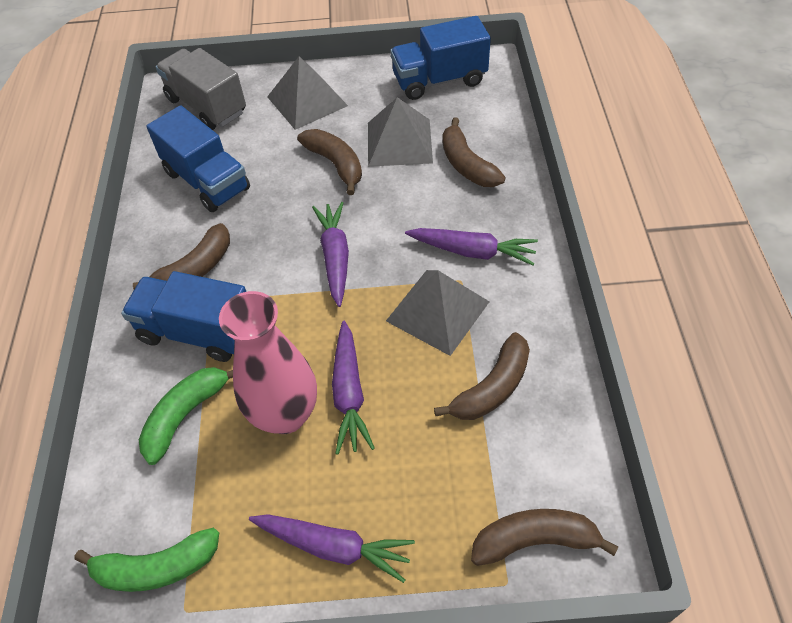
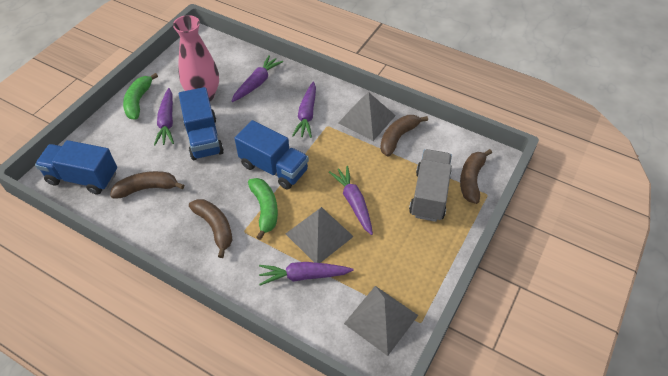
brown banana: [133,223,230,289] [297,129,362,195] [434,332,530,420] [443,117,505,187] [471,509,618,566] = 5 -> [110,171,184,199] [189,199,232,258] [380,115,428,157] [460,149,492,204] = 4
purple carrot: [249,514,415,583] [312,202,349,307] [332,321,375,455] [405,228,538,265] = 4 -> [154,88,174,146] [231,55,283,102] [259,262,354,286] [292,82,316,138] [329,166,373,235] = 5

